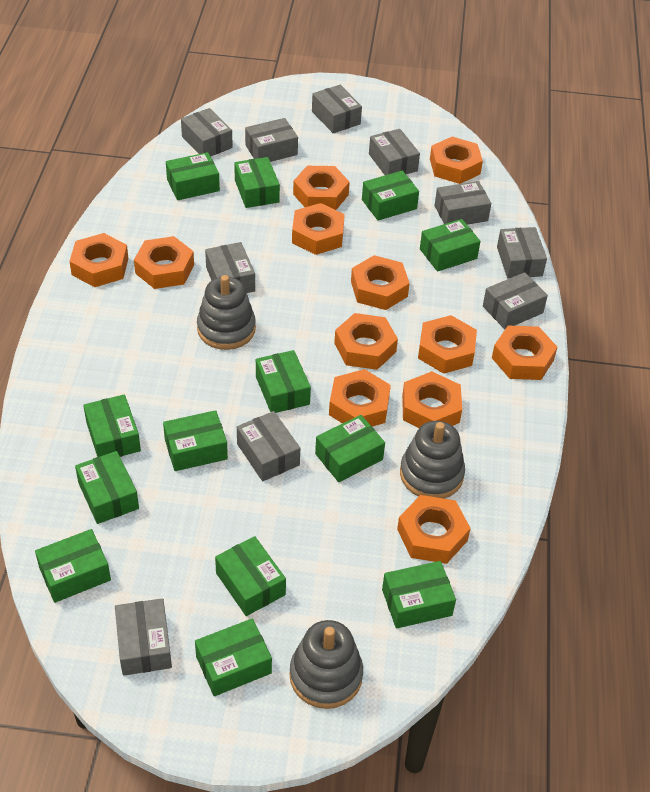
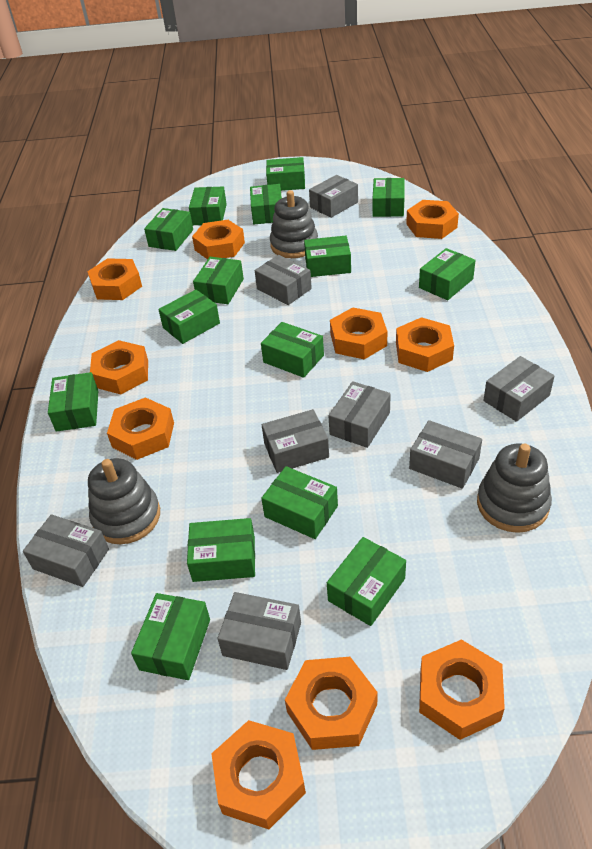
green box: [35,529,111,603] [75,451,139,524] [83,394,141,457] [163,410,228,471] [166,152,220,200] [195,618,272,696] [215,536,286,616] [234,157,280,208] [256,350,311,413] [315,415,385,482] [362,171,419,221] [382,561,456,628] [420,219,481,272] = 13 -> [48,372,98,432] [131,593,210,680] [144,208,193,251] [158,290,220,344] [187,518,255,582] [189,187,227,225] [193,257,244,304] [250,184,282,224] [261,322,324,378] [261,466,338,539] [266,157,305,191] [304,235,351,277] [327,537,406,626] [372,178,405,217] [419,248,476,300] = 15
grey box: [115,598,172,676] [181,108,233,156] [205,242,255,293] [237,411,300,481] [245,118,298,162] [312,85,362,133] [369,129,420,175] [435,181,491,225] [483,272,548,329] [497,227,547,279] = 10 -> [23,514,109,587] [217,592,301,670] [255,255,312,305] [262,409,329,473] [309,175,358,218] [328,381,391,448] [409,420,482,489] [483,356,554,422] = 8
orange nut: [69,233,129,287] [134,236,194,289] [292,203,345,255] [293,166,350,210] [329,369,391,427] [334,313,398,370] [351,255,410,310] [397,495,471,564] [402,371,462,428] [418,315,477,374] [430,137,483,184] [492,326,557,380] = 12 -> [87,258,142,300] [90,340,148,394] [107,397,174,460] [192,220,245,260] [211,720,306,829] [285,657,378,750] [330,307,387,359] [396,317,454,372] [406,200,459,239] [419,639,505,740] = 10

